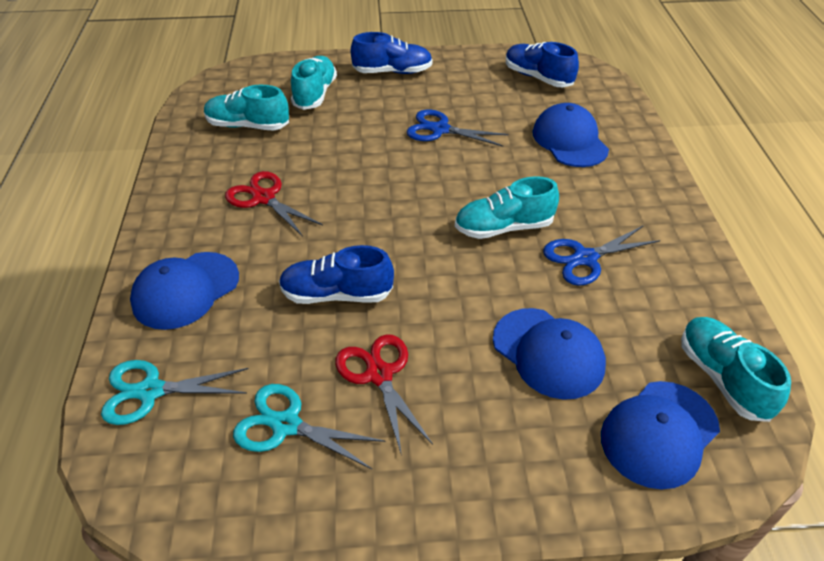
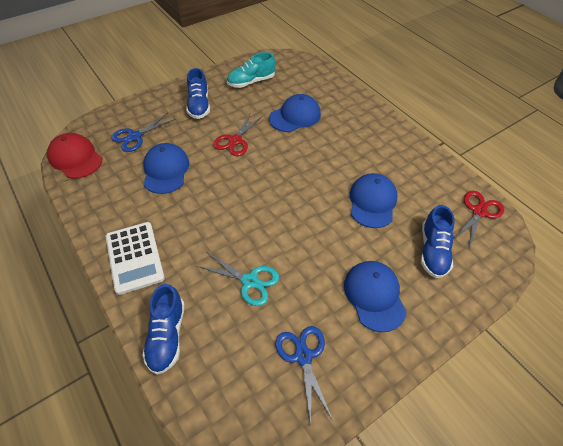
red cap: none = 0 -> [47,133,103,179] = 1
turquoise scissors: [101,360,249,425] [233,384,385,469] = 2 -> [196,252,279,306] = 1
turquoise shoe: [204,85,289,131] [291,56,337,110] [455,176,559,239] [681,317,791,422] = 4 -> [227,52,276,88] = 1
white calculator: none = 0 -> [106,222,165,295] = 1

